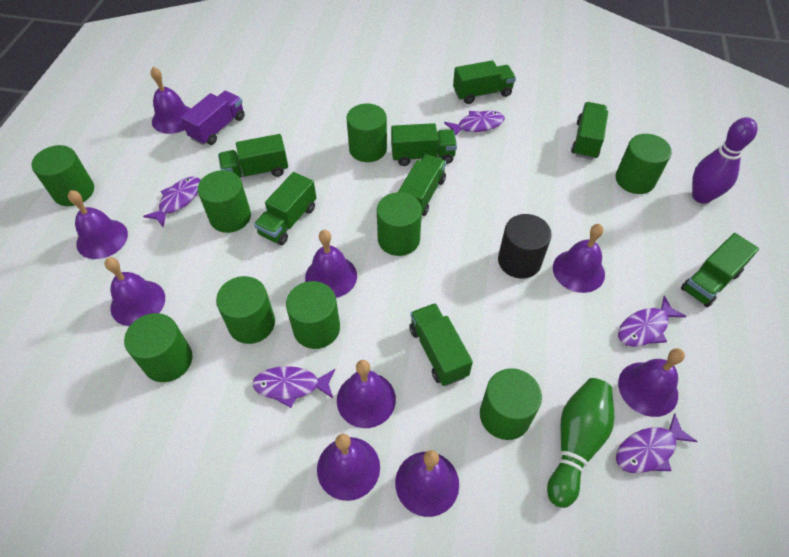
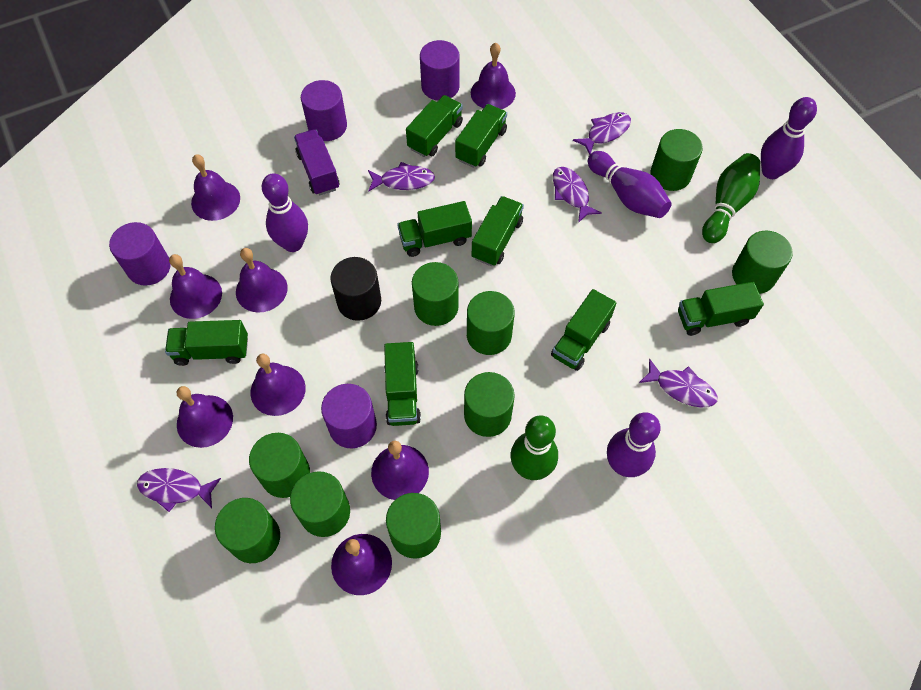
green bowling pin: [547,378,614,508] = 1 -> [511,415,558,480] [702,153,760,243] = 2
purple bell: [68,190,128,259] [105,257,165,326] [150,67,191,134] [305,230,357,298] [317,434,380,501] [337,360,396,428] [395,450,459,517] [553,224,605,293] [618,348,685,417] = 9 -> [169,254,222,319] [177,386,233,448] [191,154,240,221] [236,248,288,312] [250,354,306,416] [331,534,392,595] [371,441,429,500] [471,42,516,109] = 8
purple bowling pin: [692,117,758,204] = 1 -> [262,173,308,252] [588,151,672,218] [607,412,661,477] [761,97,817,179] = 4
purple cylinder: none = 0 -> [109,222,170,286] [301,80,347,141] [321,384,377,448] [420,40,460,100] = 4

